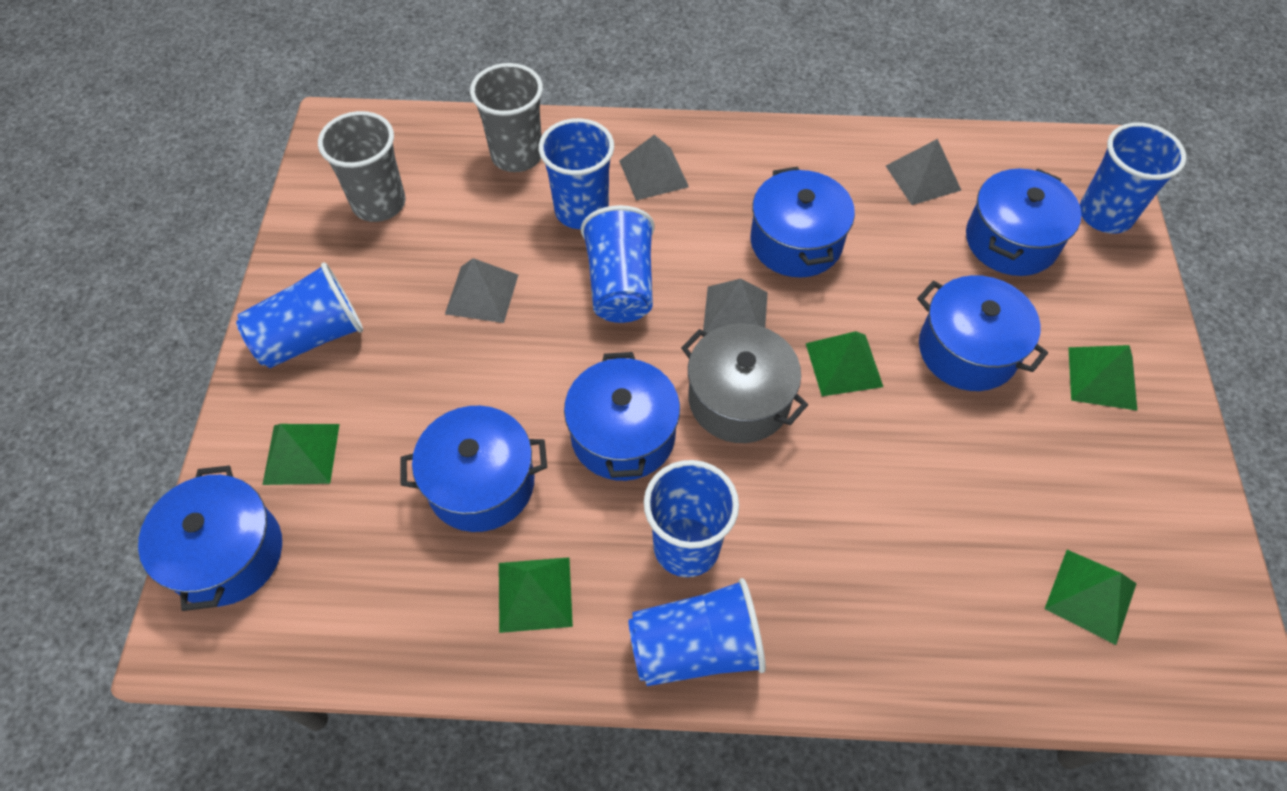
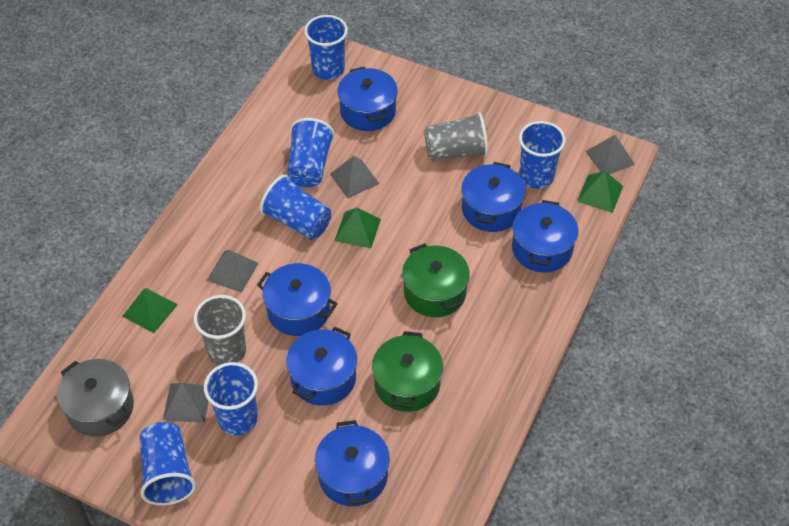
green pot: none = 0 -> [372,331,443,412] [402,243,470,317] = 2
green pyramid: [262,424,340,485] [499,557,573,633] [806,331,883,396] [1045,550,1137,645] [1068,345,1138,411] = 5 -> [122,288,178,333] [334,208,381,248] [577,171,623,213] = 3

